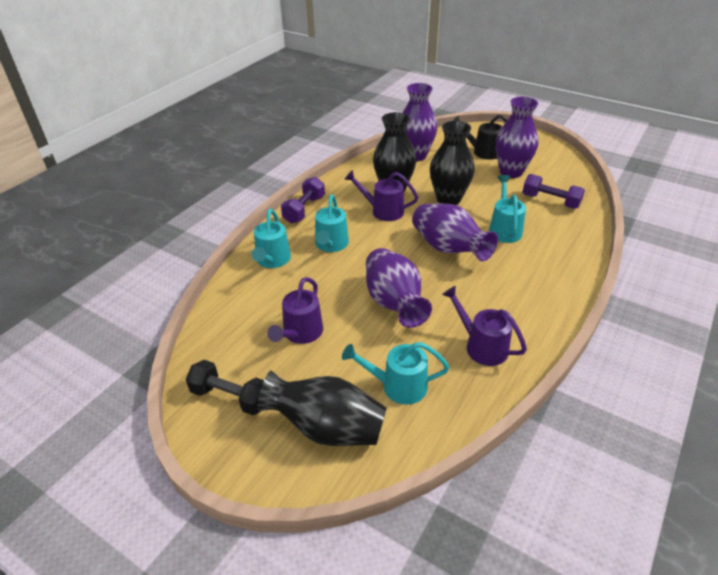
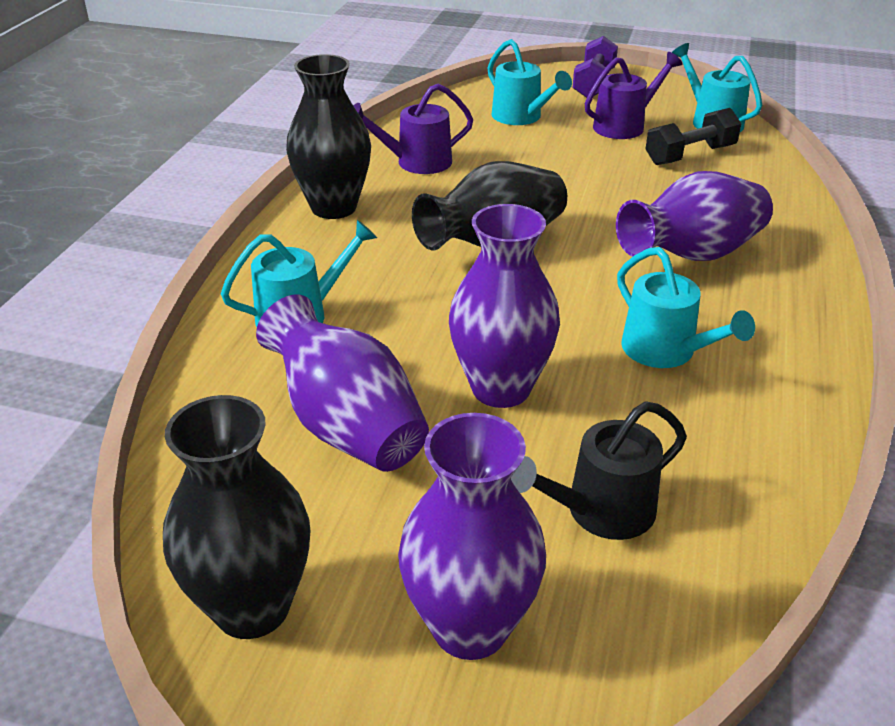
purple dumbbell: [281,177,325,223] [523,174,585,209] = 2 -> [573,36,618,98] = 1
purple watering can: [267,277,323,344] [344,170,418,221] [442,286,527,366] = 3 -> [354,83,473,174] [585,52,683,139] = 2

